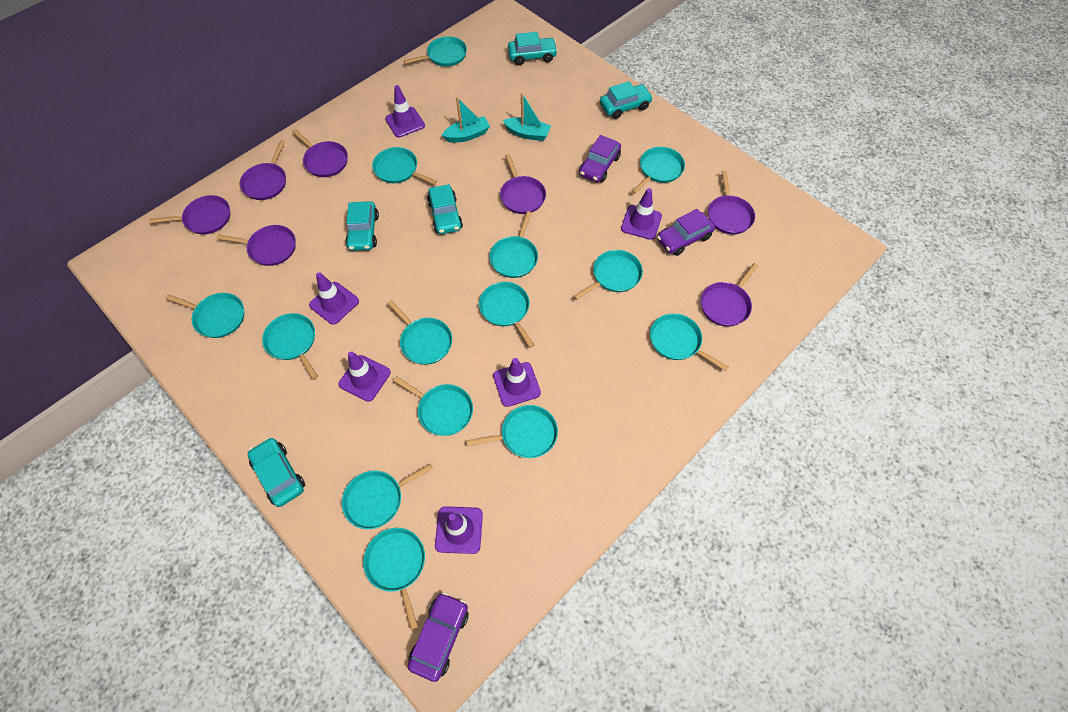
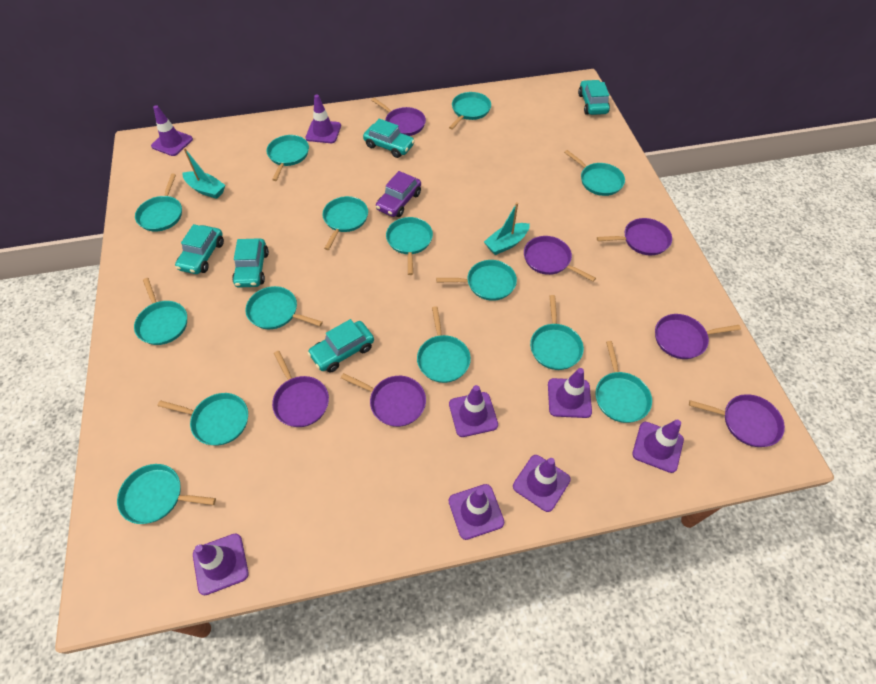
purple car: [408,592,469,682] [579,135,621,182] [657,209,715,256] = 3 -> [376,171,421,217] = 1
purple traffic cone: [309,272,359,325] [339,351,391,402] [385,85,425,138] [435,506,483,554] [493,358,541,407] [621,188,662,240] = 6 -> [151,105,193,156] [193,533,248,596] [306,95,341,143] [448,484,504,540] [449,385,498,437] [513,455,571,512] [548,368,592,418] [632,420,684,473] = 8

